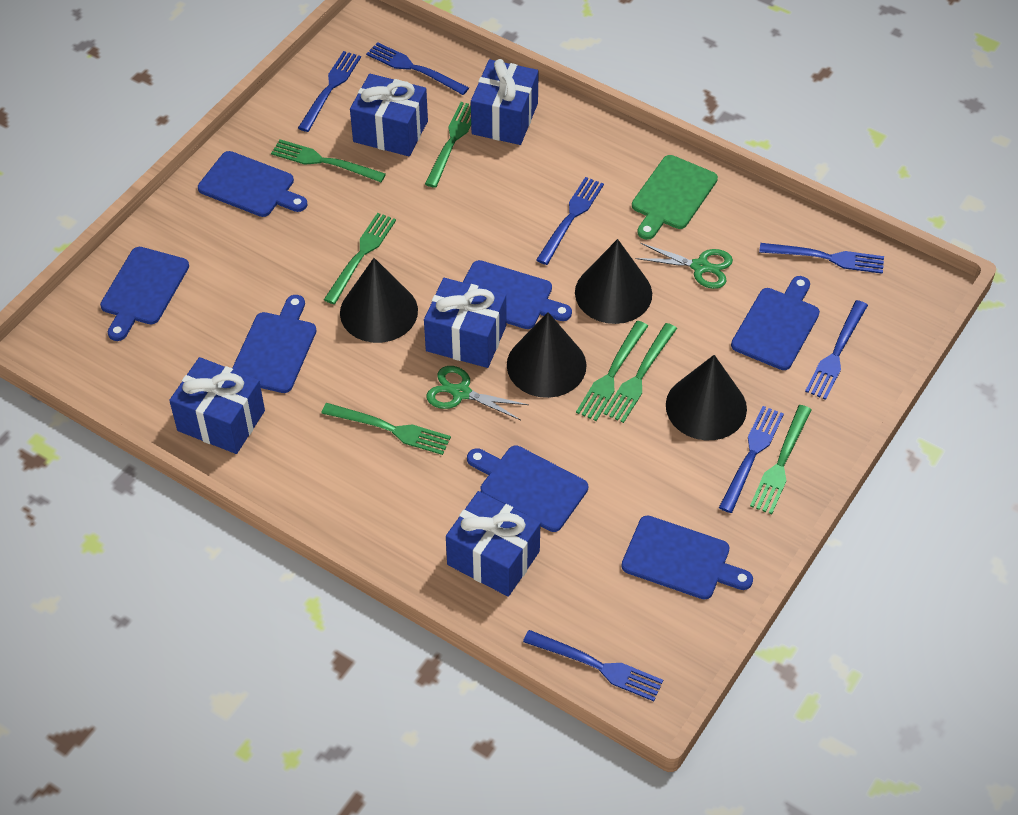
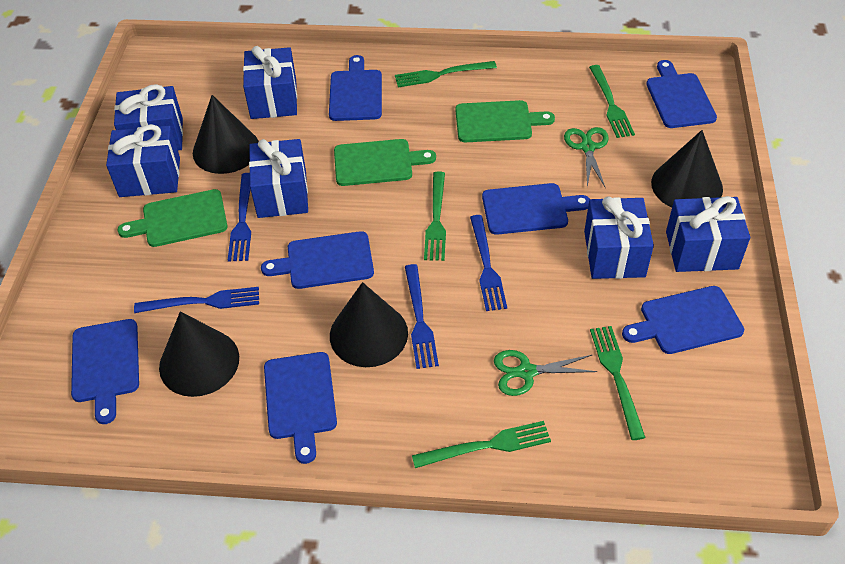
blue fork: [298,51,361,132] [366,42,469,95] [523,630,663,701] [536,177,604,265] [719,406,784,513] [759,243,884,274] [805,300,868,400] = 7 -> [134,287,259,313] [228,173,251,262] [405,264,439,369] [470,215,507,311] = 4
blue gift: [169,357,265,454] [350,74,428,156] [424,278,506,368] [446,491,541,597] [471,59,539,145] = 5 -> [106,124,180,197] [114,84,183,151] [243,46,297,119] [249,139,308,218] [584,196,654,279] [666,196,750,272] = 6
green cutting board: [632,155,718,240] = 1 -> [117,189,227,247] [334,139,436,186] [455,100,555,142] = 3
green fork: [271,139,386,182] [321,403,451,455] [324,213,396,304] [425,102,471,188] [576,321,648,421] [604,323,677,423] [750,405,812,514] = 7 -> [395,61,497,87] [412,421,551,468] [424,171,446,261] [589,65,635,138] [590,326,646,440] = 5

